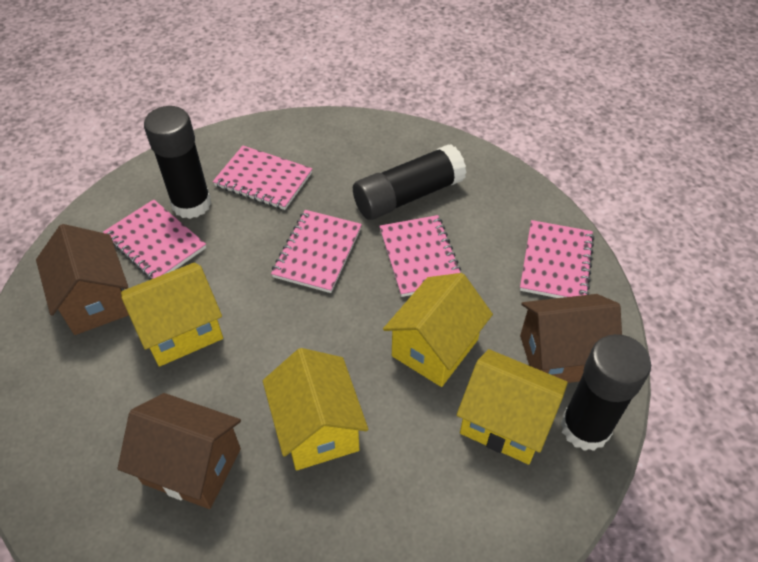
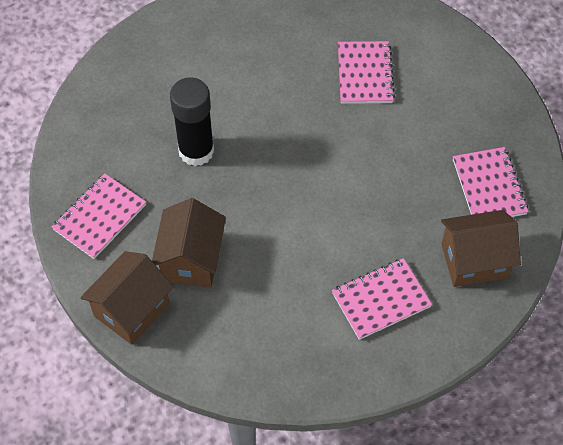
black glue stick: [144,106,212,219] [353,144,467,220] [560,334,651,451] = 3 -> [170,77,214,166] = 1
pink notebook: [103,199,206,280] [213,146,312,210] [271,210,362,293] [379,215,461,297] [520,220,594,298] = 5 -> [52,173,146,259] [332,258,432,340] [338,41,395,104] [453,147,528,217] = 4
yellow house: [121,262,223,367] [263,348,368,471] [383,273,493,387] [457,349,568,465] = 4 -> none = 0

